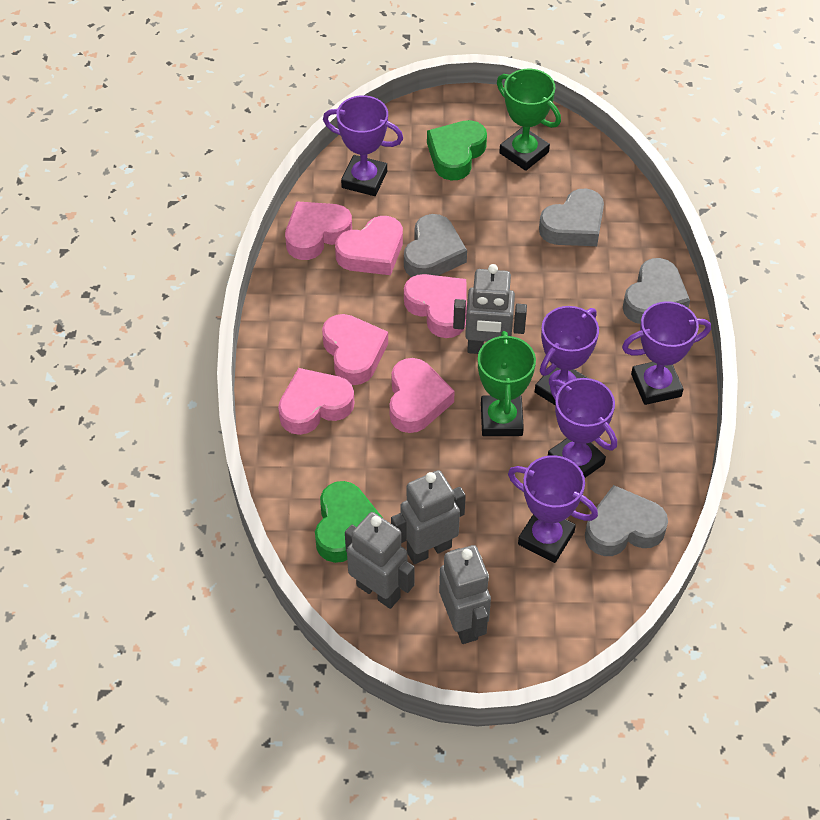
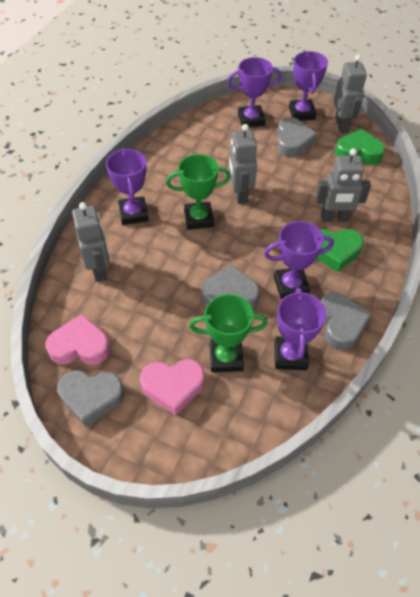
pink heart: [278,368,354,435] [285,201,352,260] [322,314,388,385] [335,216,403,275] [389,358,455,433] [404,274,467,338] = 6 -> [46,314,110,365] [140,359,205,415] = 2

